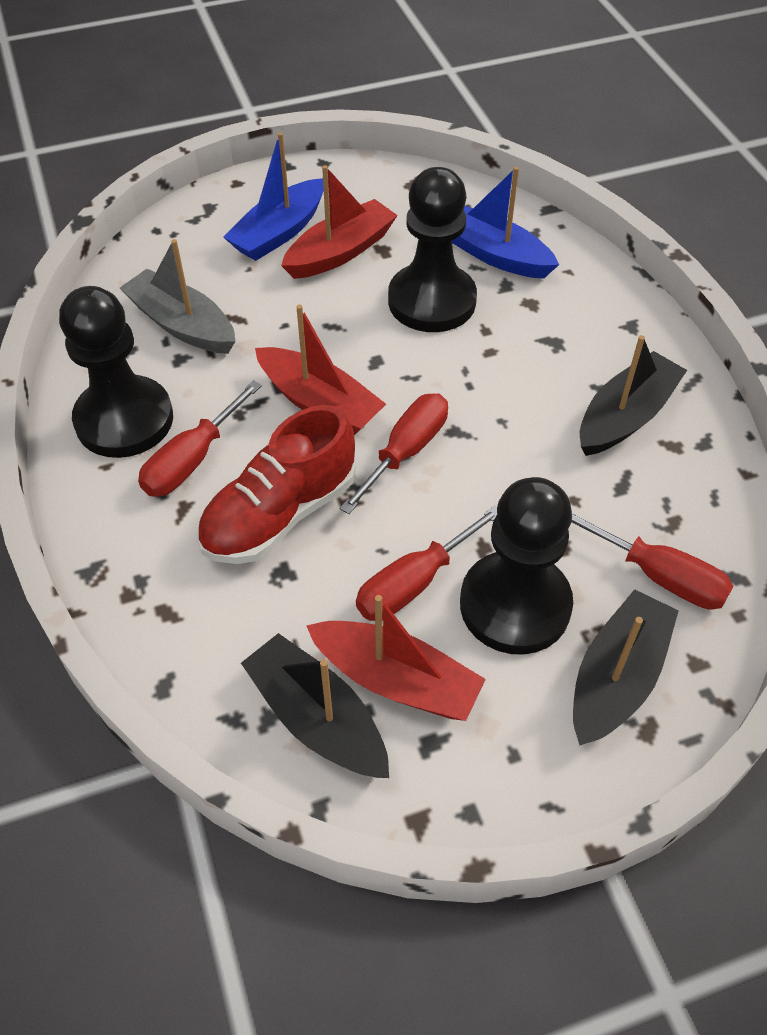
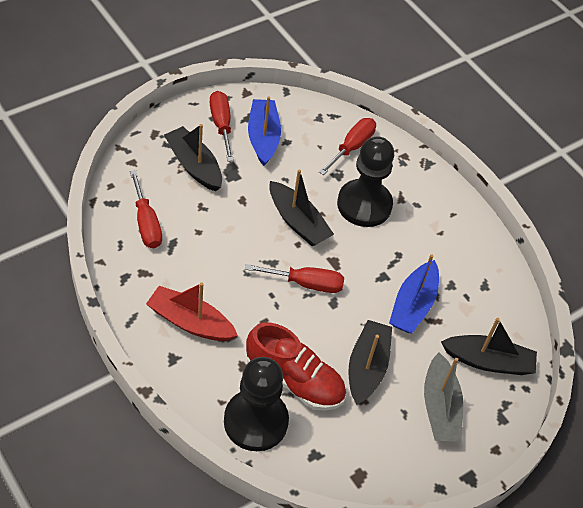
black boat: [241,633,389,778] [573,589,679,746] [580,335,687,456] = 3 -> [164,124,222,192] [269,169,334,246] [349,320,392,405] [441,318,537,375] = 4
black pawn: [59,286,173,458] [388,167,477,332] [460,477,573,655] = 3 -> [224,357,289,451] [337,136,394,227] = 2
red boat: [255,304,386,435] [281,165,398,279] [306,595,486,721] = 3 -> [146,282,238,341] = 1

